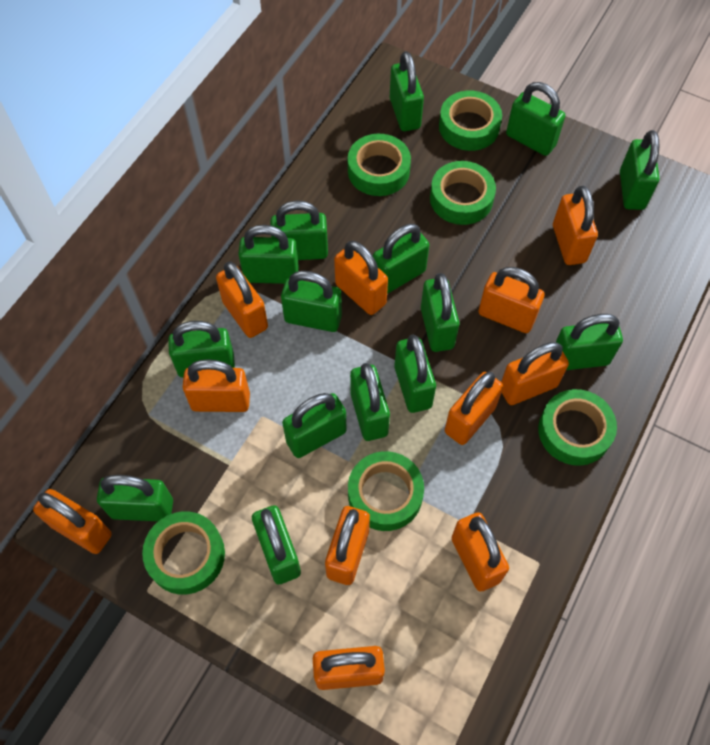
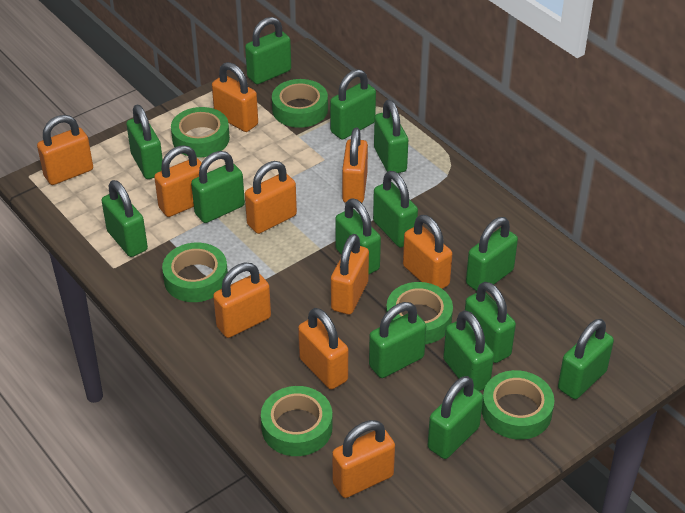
green padlock: [97,475,173,521] [168,321,235,378] [239,225,299,284] [252,505,301,584] [270,200,328,260] [281,271,342,332] [282,393,347,458] [350,363,390,441] [373,224,429,294] [390,51,424,131] [395,335,436,413] [421,273,459,352] [506,82,565,156] [556,314,623,370] [620,130,659,210] = 15 -> [101,180,148,257] [126,105,163,179] [191,151,245,223] [245,17,291,84] [330,69,376,140] [335,198,381,274] [369,302,426,378] [373,171,418,248] [374,100,408,173] [428,376,483,459] [443,310,494,391] [465,282,516,363] [466,217,518,291] [558,319,614,399] = 14
orange padlock: [33,489,112,554] [183,359,250,412] [216,261,268,338] [313,646,385,690] [325,506,370,585] [334,241,388,315] [445,372,503,445] [452,512,509,592] [479,267,545,333] [501,342,569,405] [553,186,598,265] = 11 -> [37,115,93,185] [154,145,202,217] [212,62,258,132] [213,263,271,338] [245,161,297,234] [298,308,348,389] [331,234,369,315] [332,420,395,498] [342,128,368,203] [403,215,452,289] = 10

